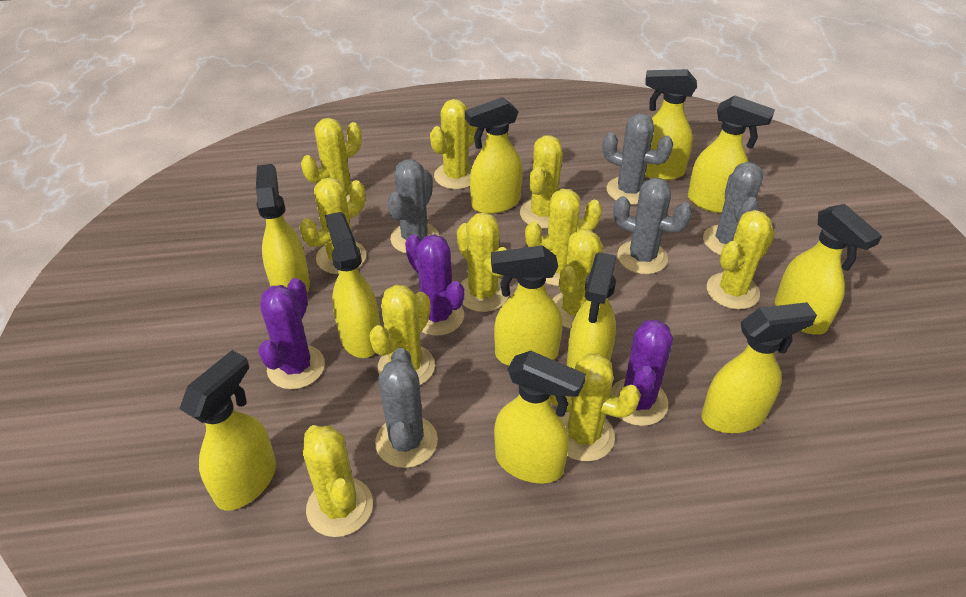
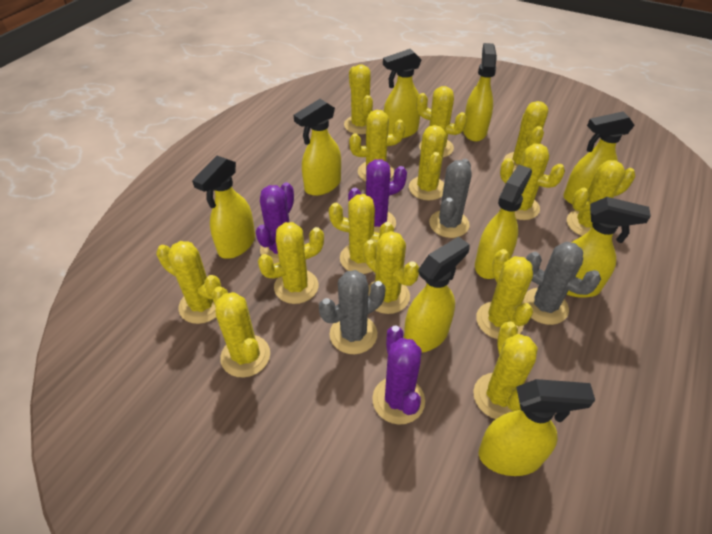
grey cactus: [375,348,438,468] [388,159,439,254] [602,113,673,205] [613,178,692,274] [703,162,764,255] = 5 -> [319,270,386,354] [429,159,472,238] [522,242,601,325] = 3
yellow cactus: [300,177,366,274] [301,118,362,202] [303,425,373,537] [369,285,435,385] [430,99,477,189] [457,212,509,312] [520,135,563,229] [525,189,602,286] [549,354,641,461] [553,229,604,329] [707,210,775,310] = 11 -> [156,241,221,324] [212,287,270,378] [258,222,324,304] [329,194,394,274] [344,64,373,134] [349,110,405,181] [363,231,419,314] [409,125,446,200] [416,86,467,158] [473,322,538,419] [476,249,533,339] [500,144,565,220] [504,101,548,172] [567,160,635,236] = 14
yellow spray bottle: [179,350,276,511] [256,164,310,293] [325,212,380,358] [465,97,523,214] [491,245,563,366] [494,351,586,483] [567,252,616,369] [645,69,697,180] [688,95,775,213] [702,302,817,433] [775,204,882,335] = 11 -> [192,156,255,259] [294,99,341,196] [383,49,422,138] [404,236,470,352] [463,43,497,142] [475,165,532,279] [479,379,595,476] [563,111,635,204] [566,197,651,298] = 9

